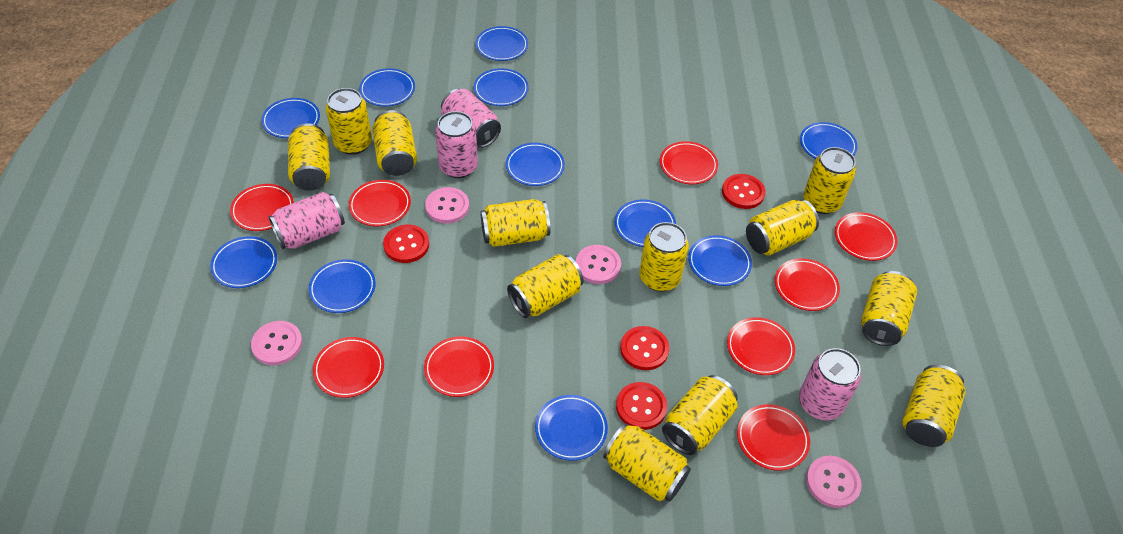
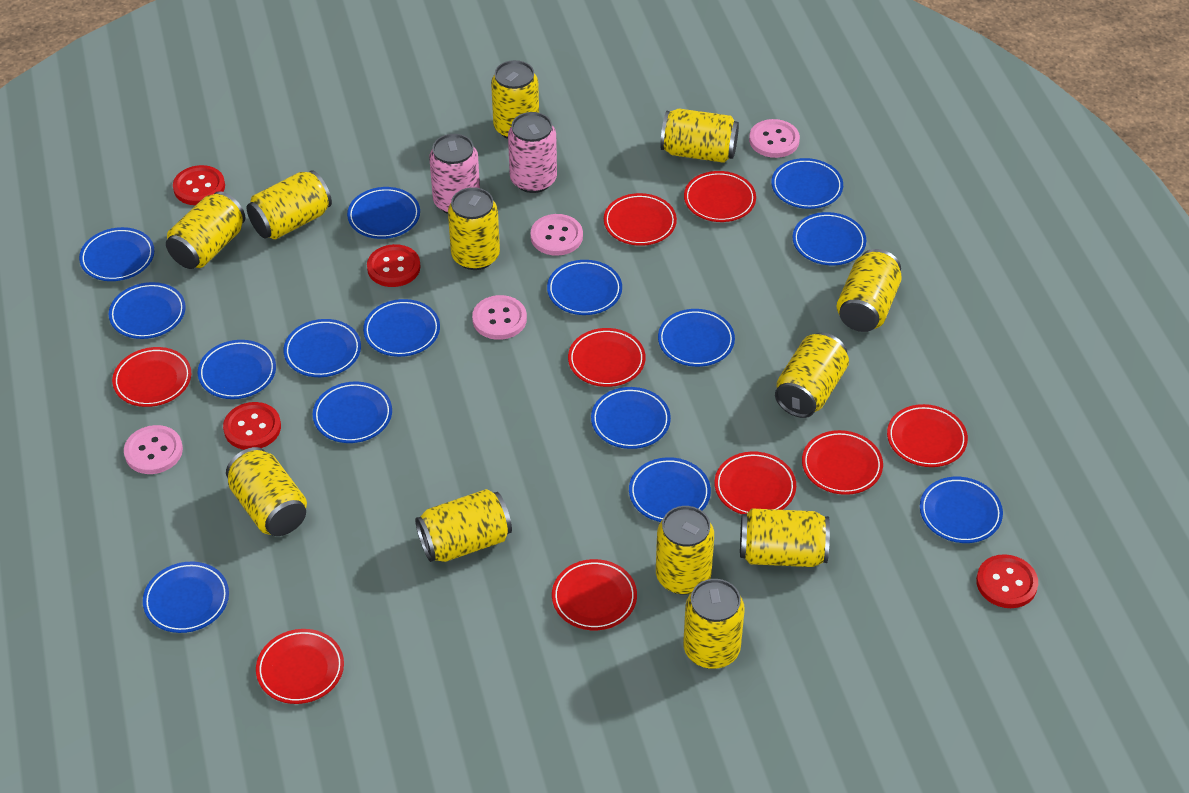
blue plate: [210,236,277,288] [261,98,320,138] [309,259,376,313] [359,68,415,106] [474,68,529,106] [476,26,528,61] [506,143,565,186] [535,395,608,461] [614,199,676,247] [688,235,752,286] [800,122,858,159] = 11 -> [79,227,154,281] [109,282,186,339] [143,562,229,633] [198,340,276,399] [284,319,361,377] [313,382,392,443] [347,187,420,239] [363,299,440,357] [547,260,622,315] [591,387,671,449] [629,457,711,522] [658,309,735,367] [771,158,843,209] [793,212,866,265] [920,477,1003,543] = 15
pink can: [268,192,345,249] [435,111,478,178] [441,89,501,148] [799,348,861,420] = 4 -> [429,134,480,214] [508,112,557,193] = 2

